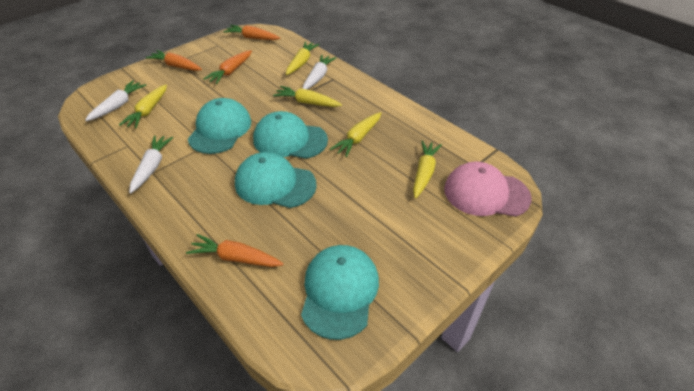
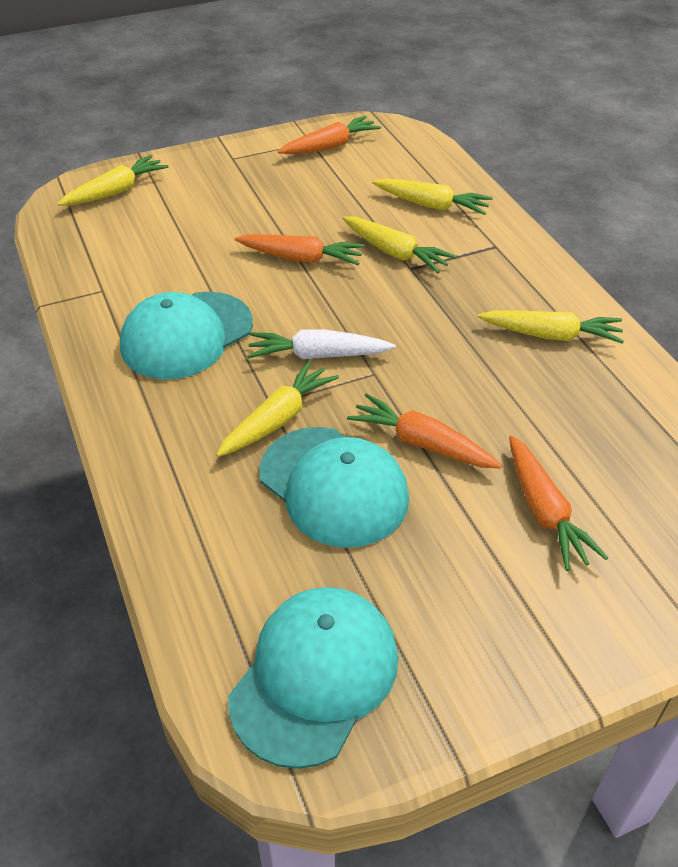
pink cap: [444,161,532,217] = 1 -> none = 0
turquoise cap: [188,98,251,154] [235,152,317,208] [253,111,328,159] [301,245,379,340] = 4 -> [120,292,253,379] [228,587,398,769] [259,427,409,548] = 3
white carrot: [85,80,146,121] [129,136,174,193] [303,55,336,89] = 3 -> [247,329,396,359] = 1

